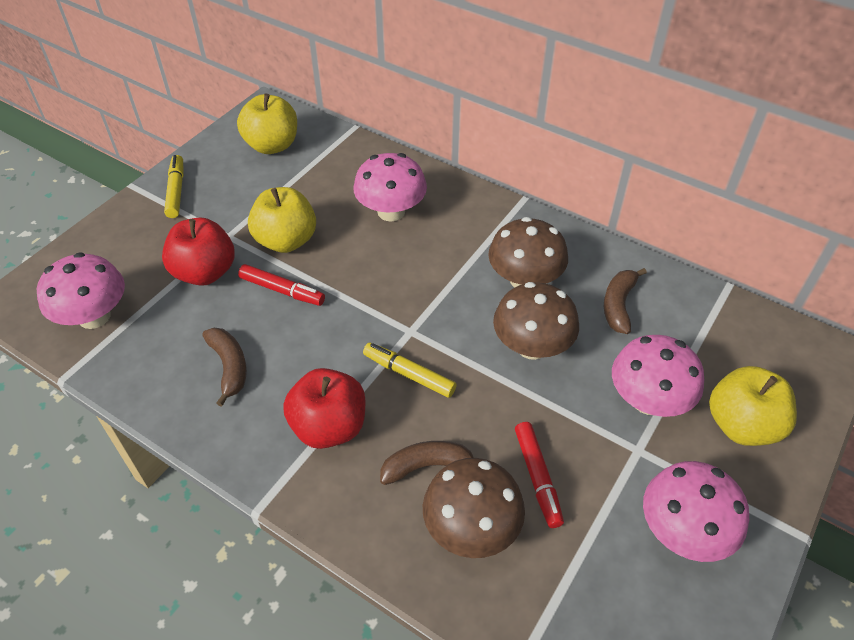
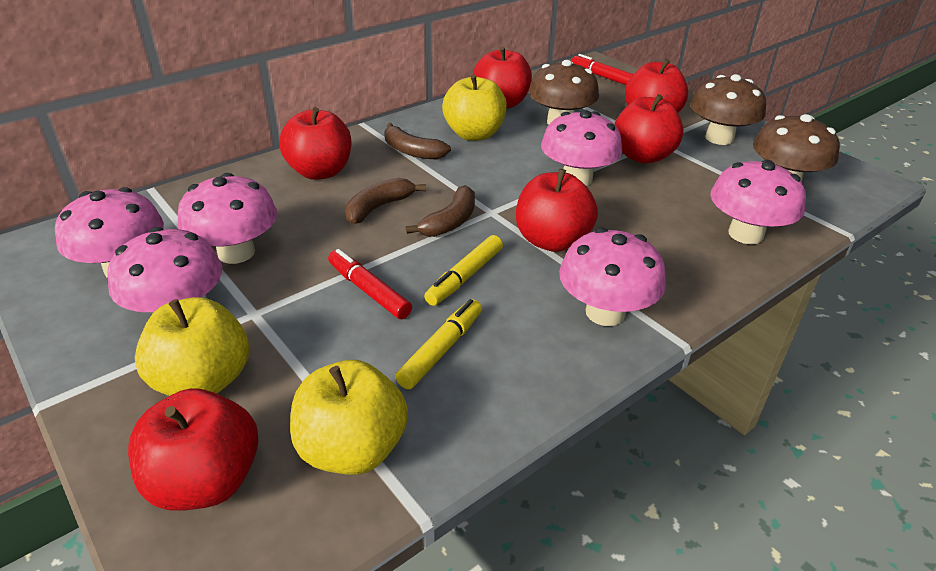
pink mushroom: [37,252,125,329] [354,153,427,222] [612,335,704,417] [643,461,749,562] = 4 -> [55,187,164,278] [107,227,222,312] [178,173,277,264] [541,110,622,186] [559,228,666,326] [710,160,806,244] = 6
red apple: [162,218,235,286] [283,368,365,449] = 2 -> [128,388,258,511] [279,107,351,180] [473,46,532,109] [516,169,598,252] [614,94,684,164] [625,58,688,113] = 6

